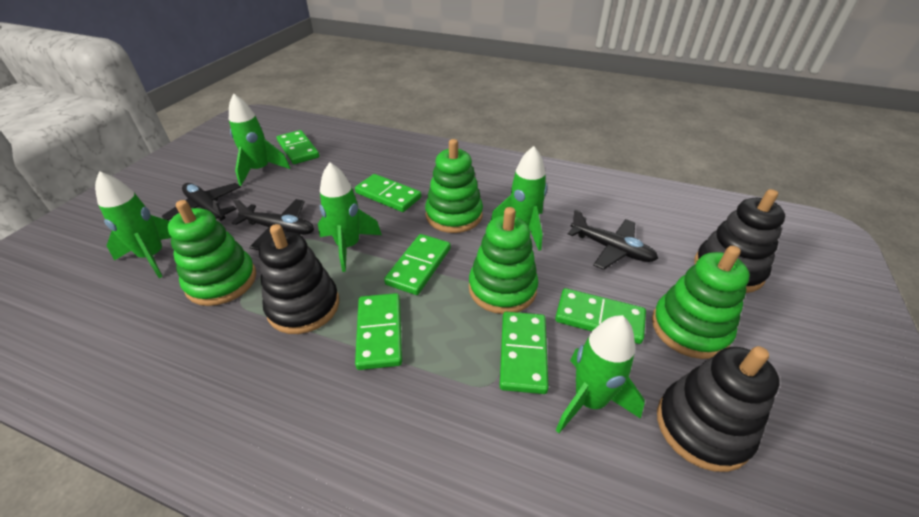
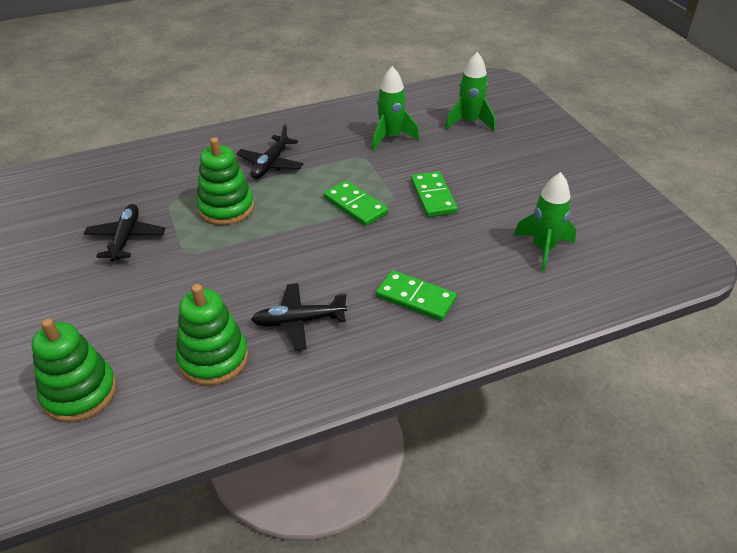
black stacking toy: [259,224,339,334] [657,346,779,472] [694,189,785,293] = 3 -> none = 0
green domino: [277,130,319,164] [355,174,421,212] [355,293,402,370] [384,234,451,295] [499,312,549,394] [555,288,646,344] = 6 -> [324,180,388,226] [376,270,457,321] [411,171,458,217] = 3
green rocket: [95,171,172,278] [229,94,290,186] [318,162,382,272] [491,146,547,251] [556,315,645,433] = 5 -> [372,66,419,151] [445,52,495,131] [514,172,576,273] = 3
green stacking toy: [168,200,256,306] [425,139,483,233] [469,207,538,314] [652,246,750,359] = 4 -> [31,318,117,423] [176,284,248,386] [196,137,254,225] = 3

